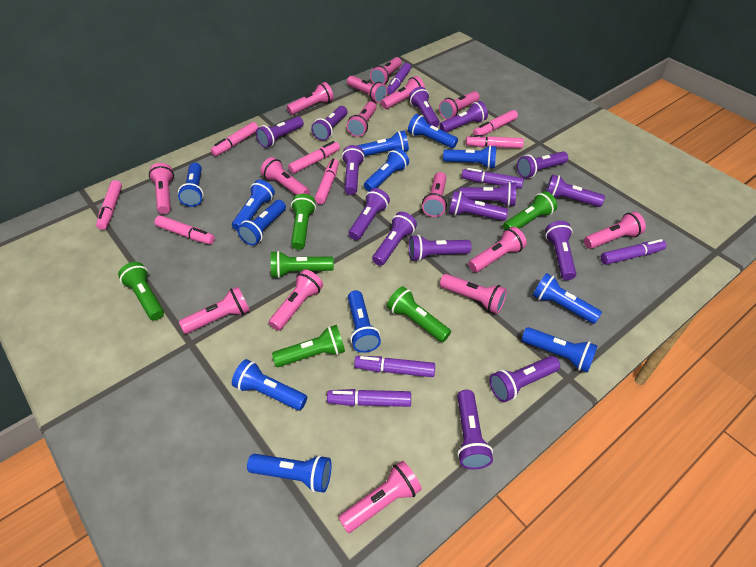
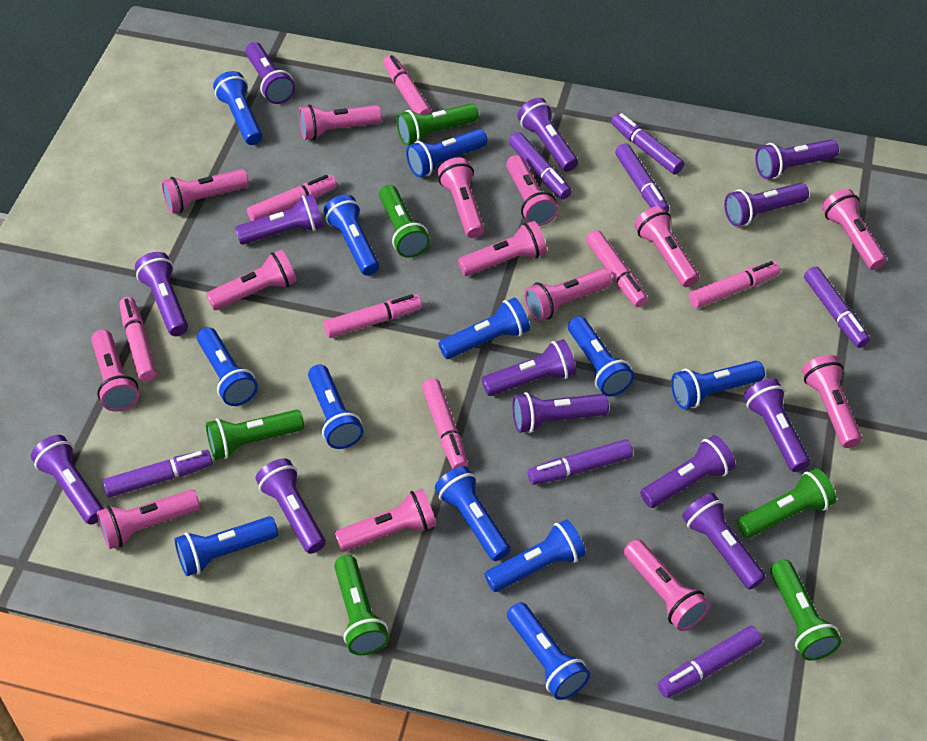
pink flashlight: [149,163,174,214] [179,287,250,334] [261,157,310,195] [269,269,323,331] [287,82,334,115] [338,461,422,533] [347,76,388,103] [347,101,377,137] [370,57,402,84] [381,76,425,109] [422,172,447,217] [439,91,480,119] [440,274,507,314] [468,227,527,272] [584,211,646,249] = 15 -> [91,329,139,412] [97,489,200,549] [162,169,249,214] [206,250,297,310] [299,104,382,140] [335,489,437,552] [437,157,484,238] [458,221,547,276] [506,155,558,226] [524,268,612,321] [624,539,710,631] [634,206,699,287] [802,355,862,448] [822,189,886,270] = 14
purple flashlight: [256,116,304,148] [311,106,347,141] [342,145,365,195] [348,188,390,240] [372,212,417,266] [409,87,439,127] [409,235,471,261] [439,101,488,132] [449,191,508,221] [457,390,493,469] [459,182,516,207] [490,356,560,402] [517,151,568,178] [545,221,576,280] [546,174,605,207] = 15 -> [31,435,104,525] [135,252,188,336] [235,194,324,245] [245,42,295,104] [256,458,326,554] [482,339,576,396] [512,392,609,433] [517,98,578,172] [640,435,735,508] [682,493,766,589] [724,183,809,226] [744,378,810,472] [755,139,839,179] = 13
purple marker: [327,389,411,407] [354,356,435,377] [387,63,411,95] [462,168,524,189] [601,239,666,265] = 5 -> [103,450,213,497] [509,132,572,199] [528,439,633,485] [611,113,684,174] [615,143,669,213] [658,626,762,698] [804,266,870,348] = 7

